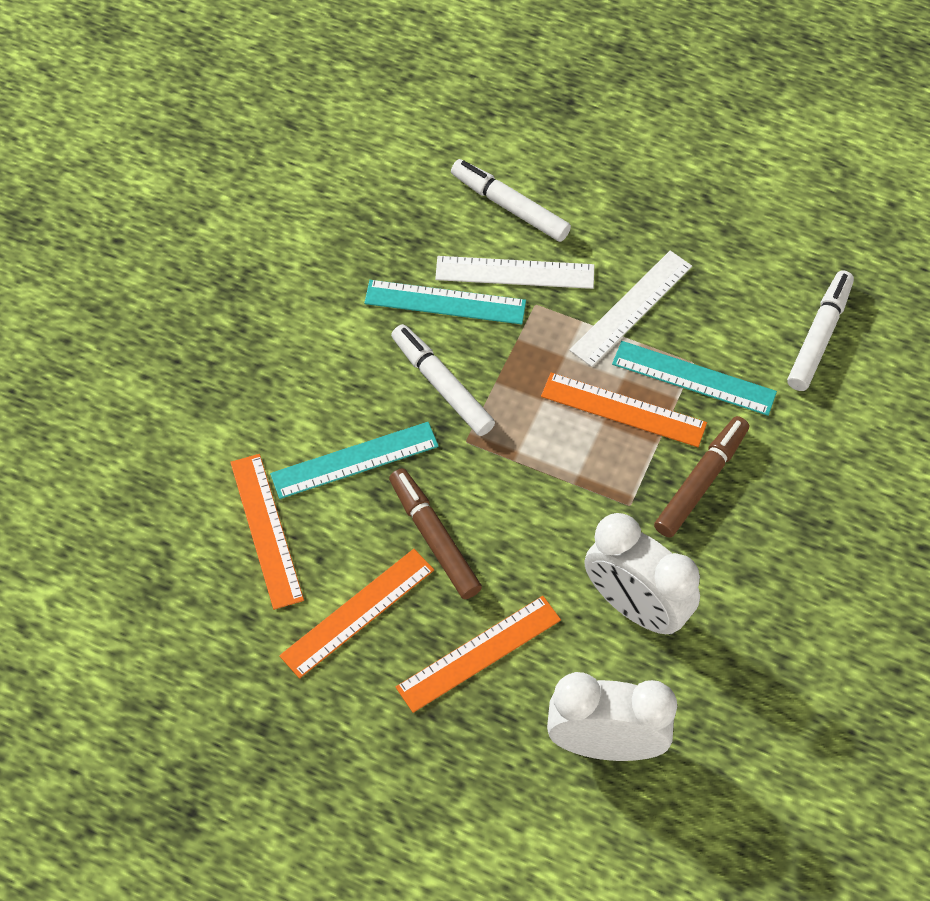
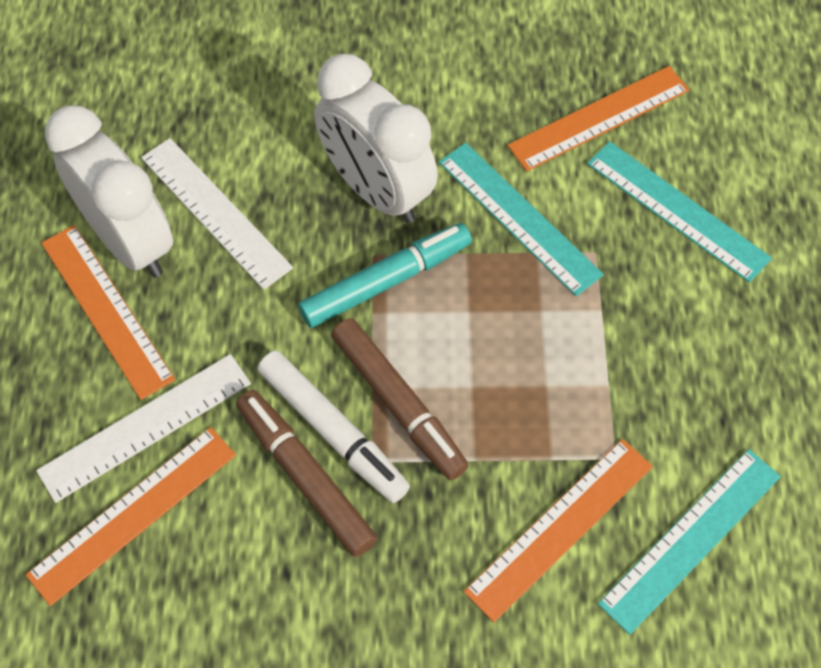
turquoise marker: none = 0 -> [298,223,472,328] = 1
white marker: [391,324,495,436] [451,159,571,242] [787,270,854,391] = 3 -> [257,351,410,503] = 1

